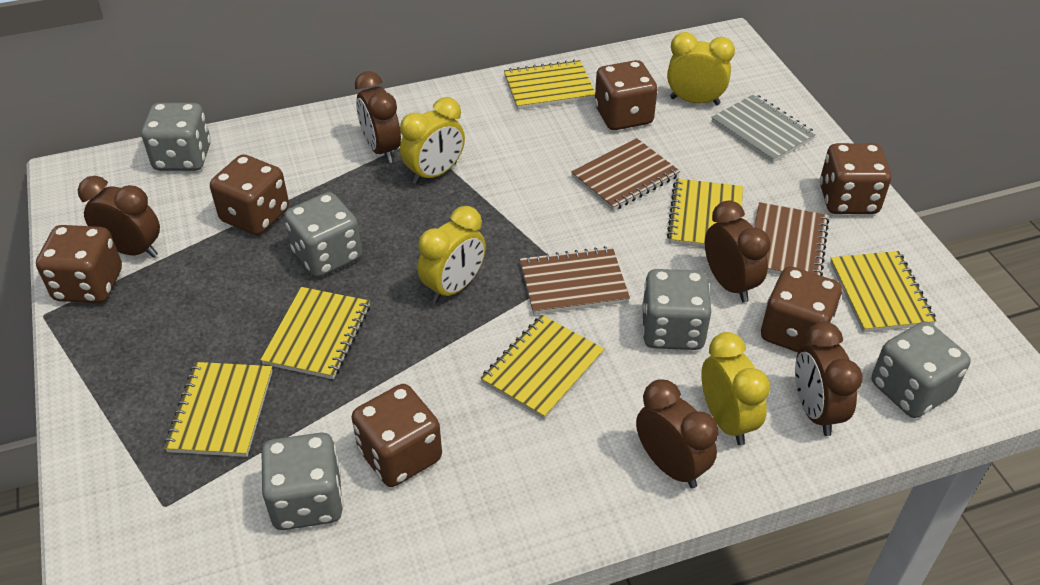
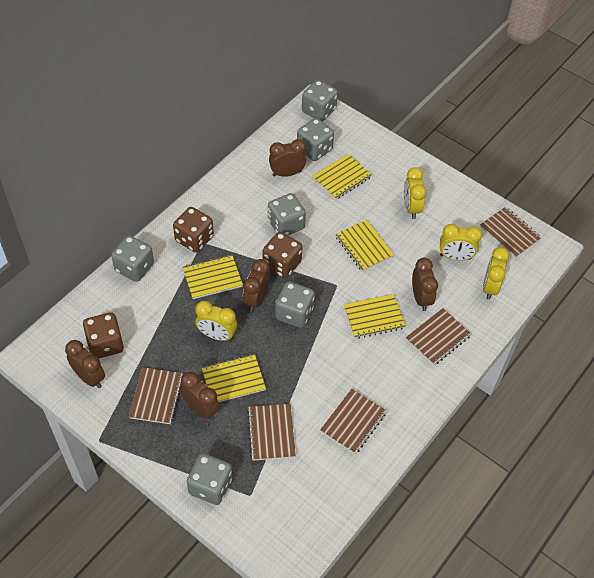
brown dice: [36,225,122,303] [210,154,289,235] [351,384,442,487] [595,60,657,130] [761,266,842,352] [820,143,891,214] = 6 -> [83,313,124,358] [173,207,214,253] [262,232,302,278] = 3
brown notebook: [520,246,630,315] [571,138,680,211] [754,202,829,276] = 3 -> [129,367,183,424] [247,404,296,460] [320,389,387,454] [406,308,471,365] [480,207,542,258] = 5
grey dice: [141,103,211,171] [262,432,343,530] [284,192,362,277] [642,269,711,350] [872,321,971,418] = 5 -> [111,235,154,282] [187,453,232,505] [268,193,306,235] [275,281,315,328] [297,118,334,161] [302,80,338,121] = 6
grey notebook: [711,94,816,163] = 1 -> none = 0
yellow notebook: [164,362,273,457] [260,287,370,379] [480,315,604,419] [504,60,595,110] [667,178,743,248] [830,251,936,333] = 6 -> [183,255,243,299] [201,354,266,402] [312,154,372,200] [335,220,394,272] [344,294,406,339] = 5

